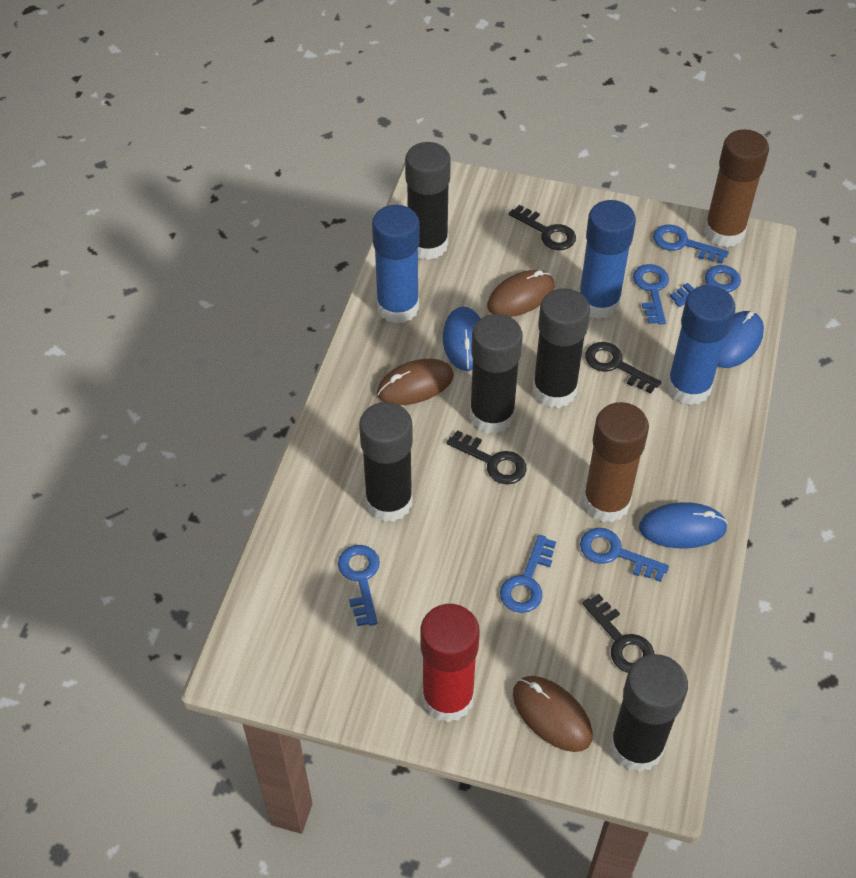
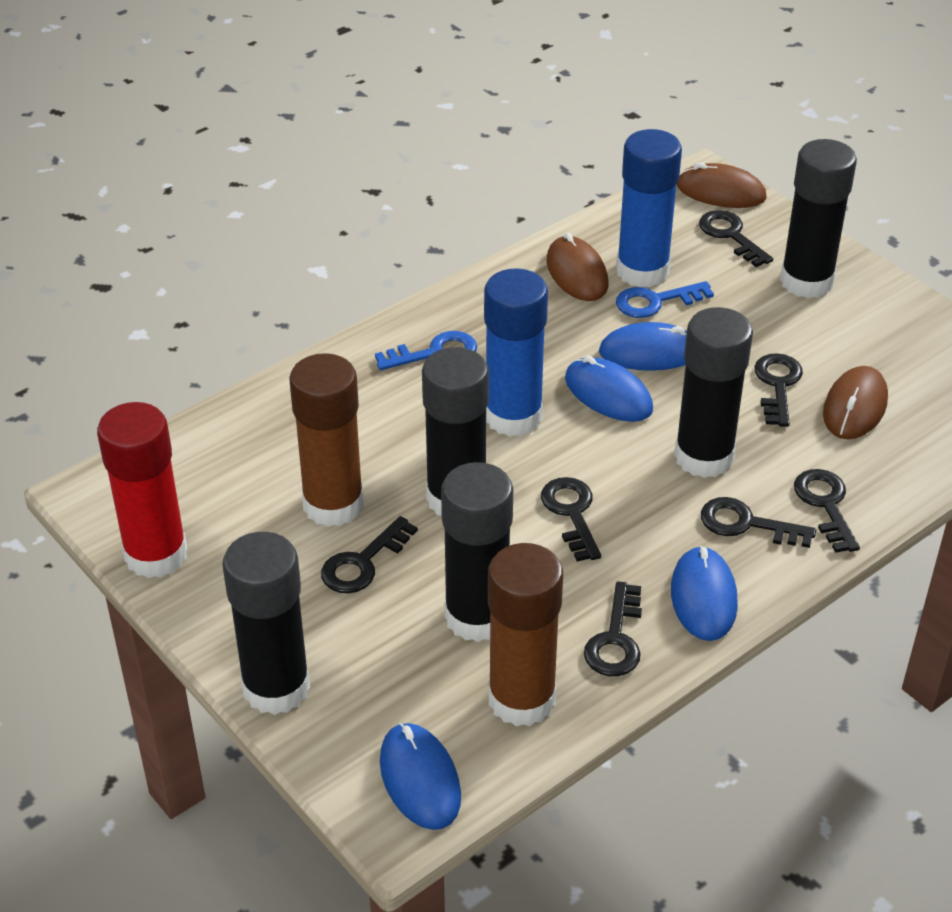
black key: [447,430,527,484] [509,205,576,250] [582,594,654,673] [585,342,661,394] = 4 -> [321,516,418,593] [541,477,601,561] [584,581,642,676] [699,210,773,267] [701,497,816,548] [754,353,803,427] [794,469,860,553] = 7
blue glue stick: [372,205,420,324] [579,200,636,319] [667,285,736,405] = 3 -> [484,268,548,437] [616,129,682,287] = 2
blue key: [338,545,380,626] [500,535,556,613] [580,528,669,582] [633,264,669,324] [653,224,729,263] [670,265,741,307] = 6 -> [375,331,477,370] [616,281,714,318] = 2
blue mouse: [443,307,481,371] [639,502,728,549] [718,311,764,368] = 3 -> [380,723,461,830] [565,355,653,422] [599,322,687,371] [671,546,738,641] = 4

